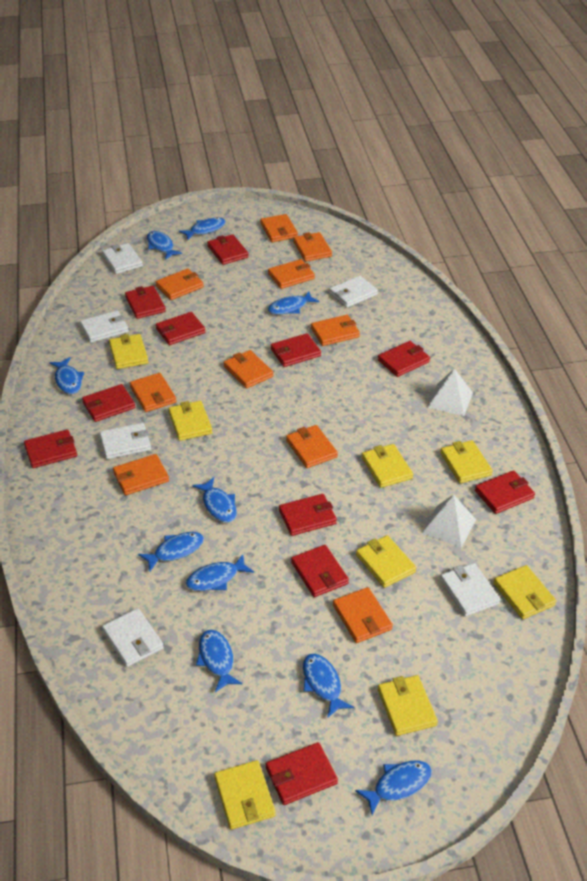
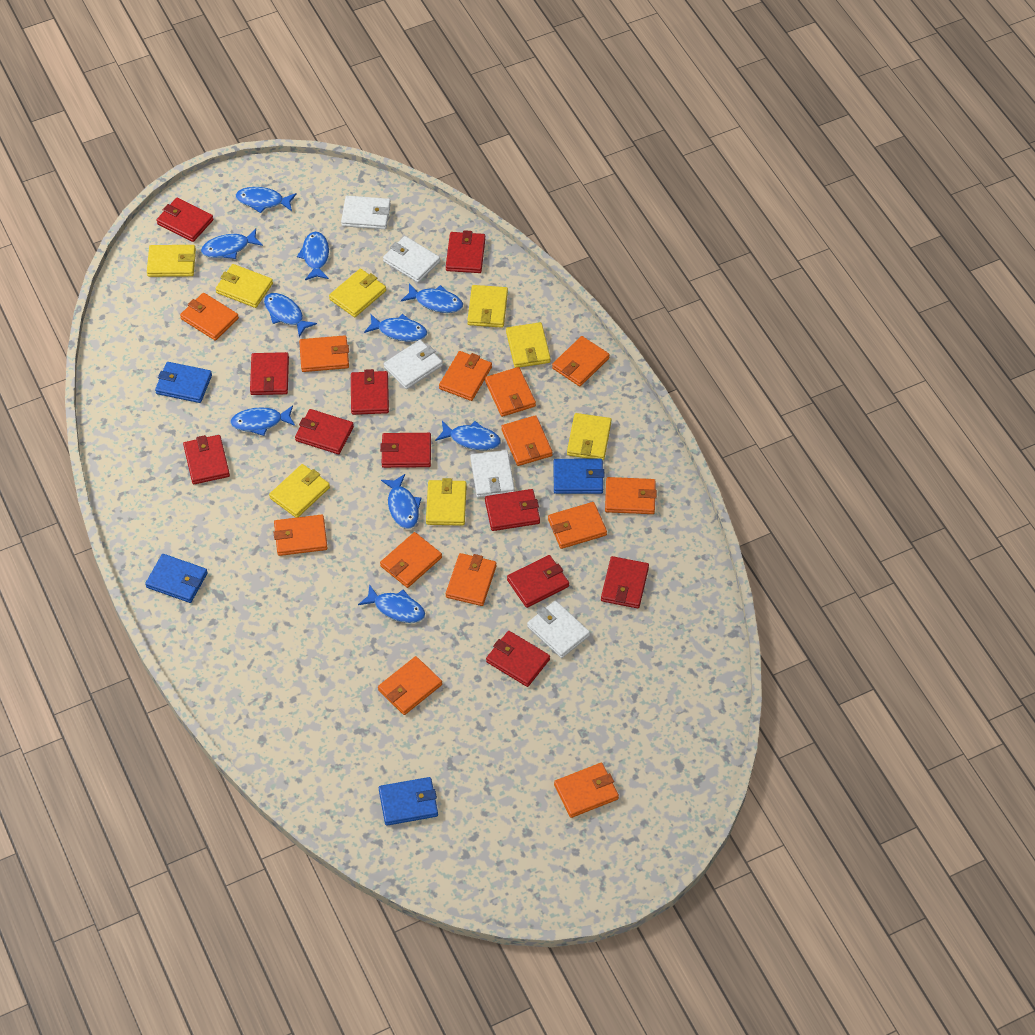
blue wallet: none = 0 -> [145,554,208,603] [155,362,212,403] [379,777,438,826] [553,459,605,494] = 4
orange wallet: [113,454,169,495] [130,373,176,412] [156,269,204,300] [224,350,274,388] [260,214,298,242] [268,259,315,289] [286,425,338,468] [293,232,332,262] [311,315,360,346] [333,587,393,643] = 10 -> [180,293,239,341] [274,515,328,556] [299,335,349,372] [378,656,442,715] [380,532,442,588] [439,351,492,401] [446,553,497,606] [485,367,536,417] [501,415,553,466] [548,502,607,549] [552,336,610,386] [554,763,619,818] [605,477,657,514] = 13
white pyramid: [422,495,476,548] [427,368,473,416] = 2 -> none = 0
white wallet: [80,310,129,343] [99,423,151,459] [102,243,143,274] [102,608,164,667] [329,276,378,308] [440,563,500,616] = 6 -> [341,196,391,229] [383,236,440,283] [384,340,443,389] [470,450,515,498] [527,600,590,658] = 5

